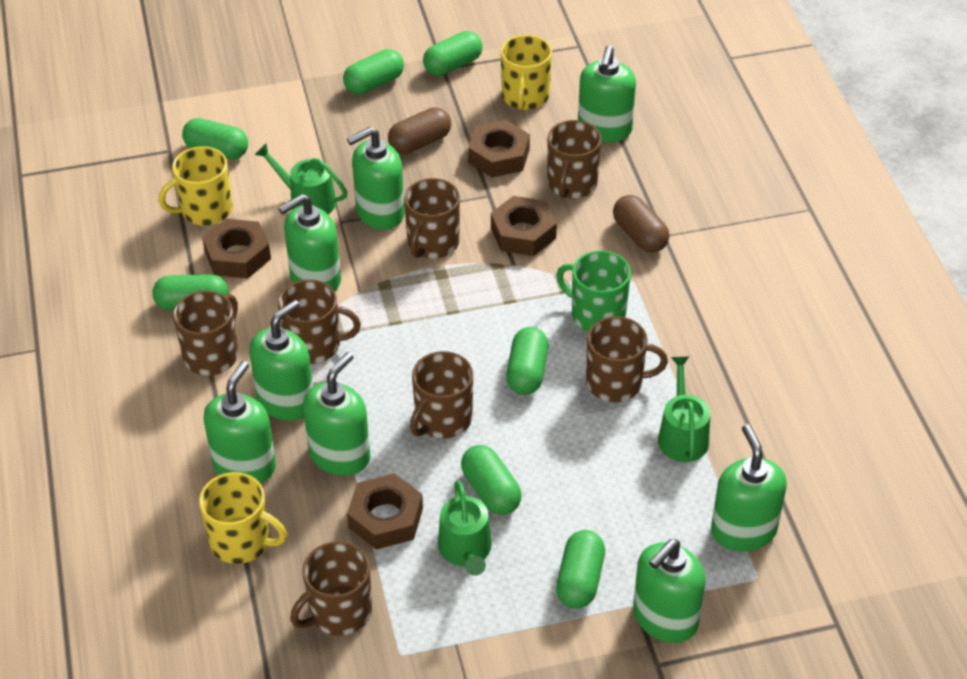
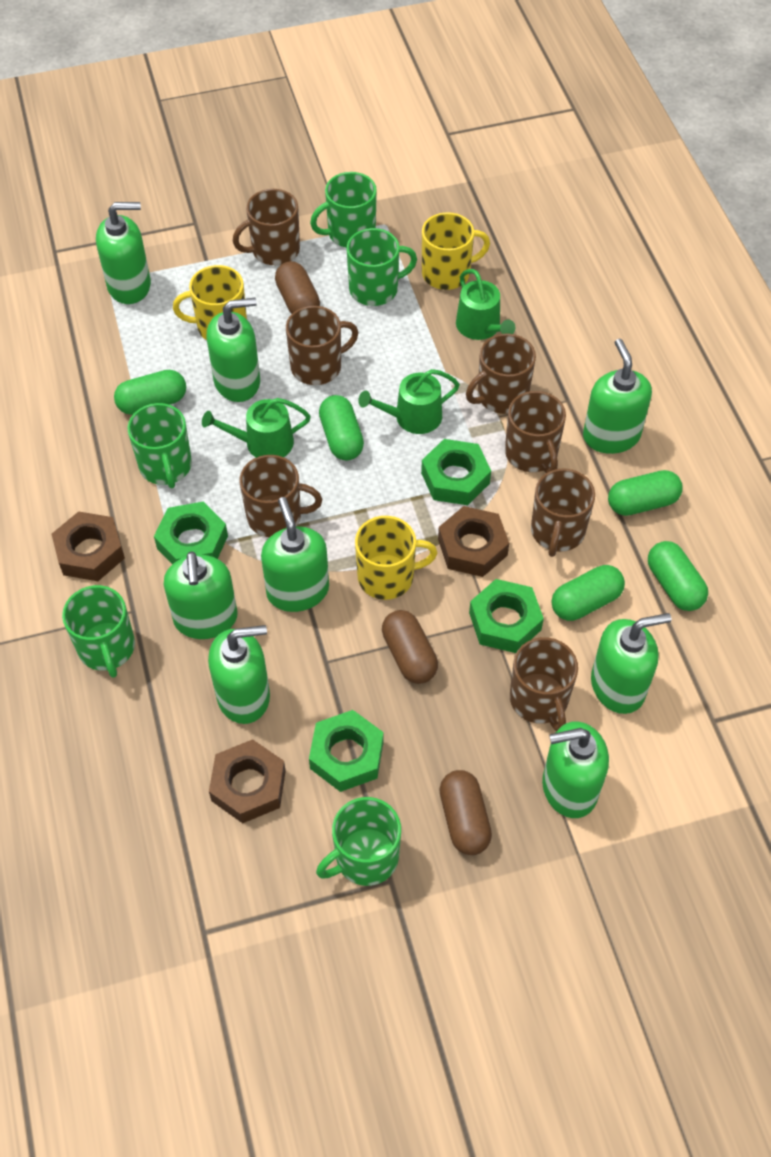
brown capsule: [388,107,451,154] [613,195,669,253] = 2 -> [275,261,320,314] [382,610,438,684] [439,770,492,855] = 3
brown nut: [202,219,271,279] [347,473,423,550] [468,120,530,178] [491,196,557,256] = 4 -> [51,511,125,581] [209,739,286,823] [438,506,509,577] = 3
green capsule: [153,274,229,311] [182,118,248,159] [343,49,404,95] [423,31,483,76] [461,445,522,515] [506,327,548,395] [556,530,605,609] = 7 -> [114,370,186,415] [319,395,364,460] [552,565,625,621] [608,470,683,516] [648,541,708,611] = 5
green mug: [556,251,631,332] = 1 -> [62,585,135,678] [127,403,192,489] [310,172,377,248] [316,797,401,886] [347,228,417,306] = 5
green nut: none = 0 -> [154,502,228,564] [309,710,383,792] [421,439,491,505] [469,579,544,653] = 4

